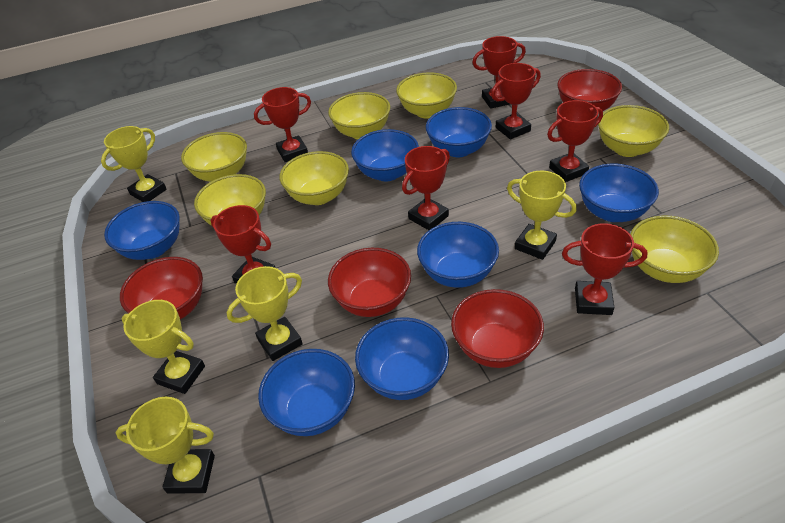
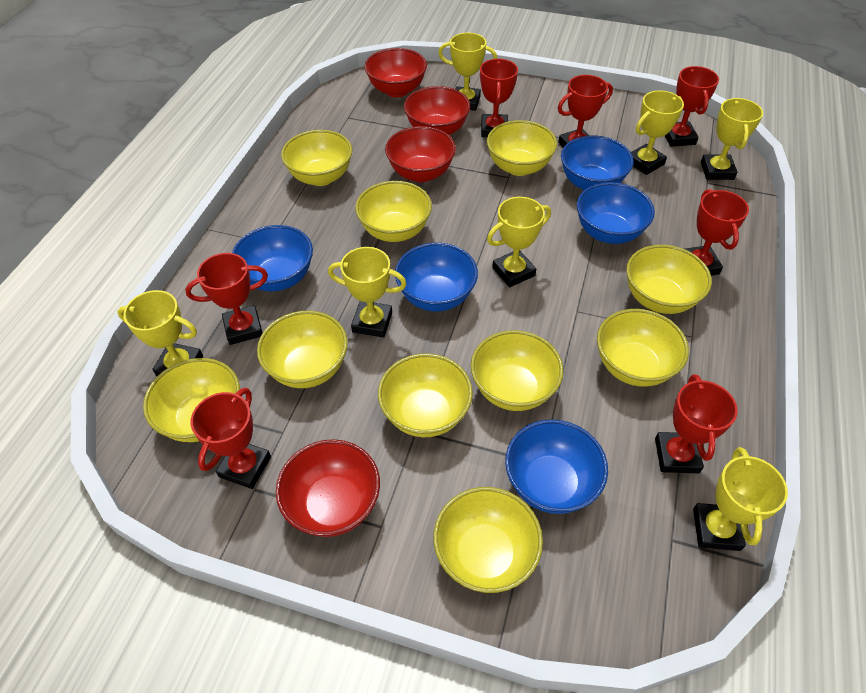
blue bowl: [104,201,180,260] [258,349,355,436] [351,129,419,181] [355,317,449,400] [417,222,499,288] [426,107,492,157] [579,164,659,222] = 7 -> [232,225,313,292] [395,243,478,312] [505,419,608,514] [561,136,634,190] [577,182,655,244] = 5
yellow bowl: [181,132,247,182] [194,174,266,226] [279,151,349,205] [328,92,390,139] [396,72,457,118] [598,105,669,157] [630,216,719,283] = 7 -> [143,358,240,442] [257,311,348,388] [281,130,352,186] [355,181,432,242] [378,353,473,437] [433,487,543,593] [471,330,564,411] [487,120,557,176] [597,309,689,387] [626,245,712,314] = 10
yellow trophy: [101,126,167,202] [115,397,215,494] [122,300,205,394] [226,266,303,361] [507,171,577,260] = 5 -> [117,290,203,376] [328,247,406,338] [438,33,497,111] [487,197,551,287] [631,90,684,175] [693,447,788,551] [701,98,763,180] = 7

